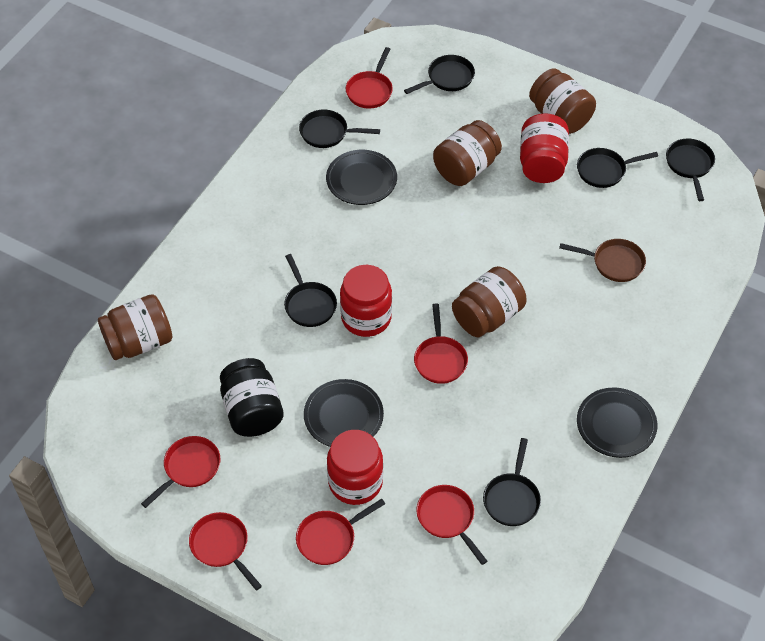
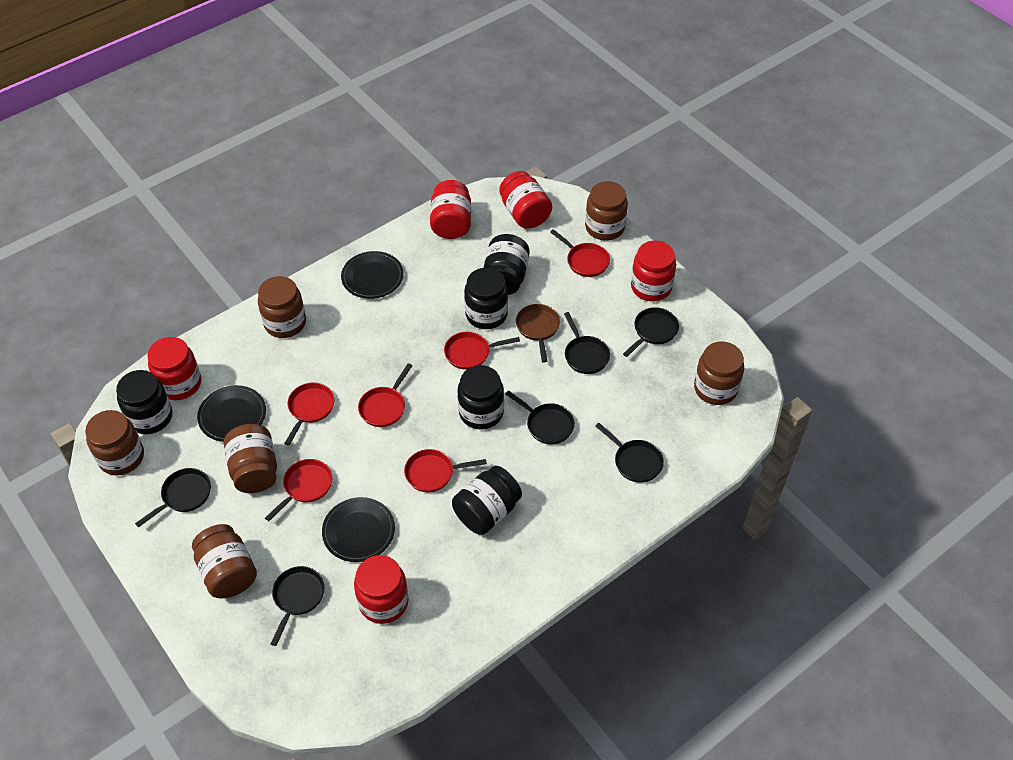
black jar: [220,358,284,437] = 1 -> [116,370,172,434] [452,466,522,535] [457,365,504,430] [464,268,508,329] [483,234,530,295] = 5
brown jar: [98,294,172,360] [433,120,502,186] [452,266,526,337] [529,68,596,134] = 4 -> [85,410,144,476] [192,524,257,598] [224,424,277,493] [258,276,306,338] [585,181,628,241] [694,341,744,405] = 6
red jar: [327,430,383,505] [340,265,392,337] [520,113,569,183] = 3 -> [148,337,201,400] [354,555,409,624] [430,180,471,239] [499,171,552,229] [631,241,676,301] = 5

